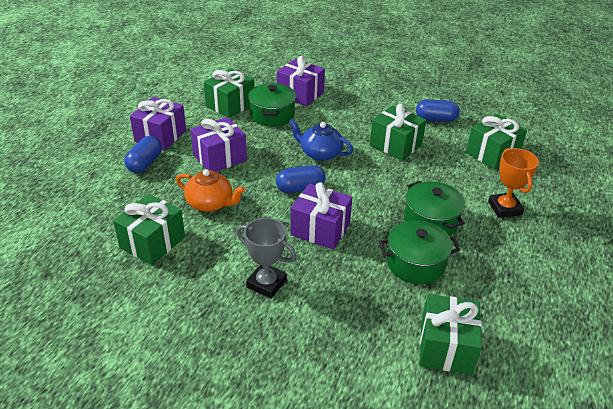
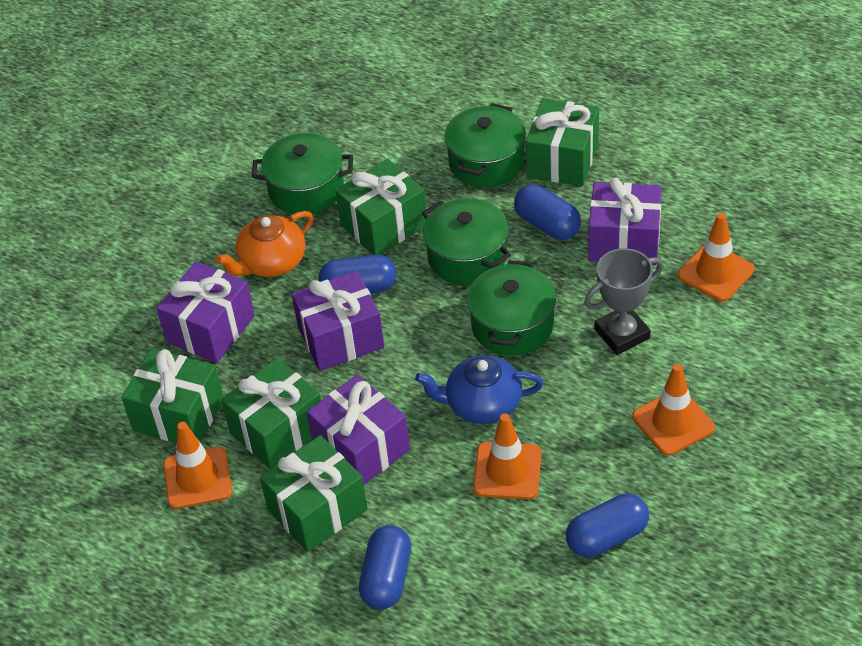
blue capsule: [124,136,162,173] [276,165,326,193] [416,99,460,122] = 3 -> [318,254,396,294] [359,525,411,609] [514,185,581,240] [566,494,649,557] = 4
green pot: [248,83,296,127] [379,220,460,284] [404,181,465,236] = 3 -> [252,133,353,214] [422,198,511,285] [444,103,526,187] [467,260,556,356] = 4
orange traffic cone: none = 0 -> [163,422,232,509] [473,414,541,499] [633,364,715,456] [678,213,754,302] = 4
orange trophy: [488,148,539,218] = 1 -> none = 0

